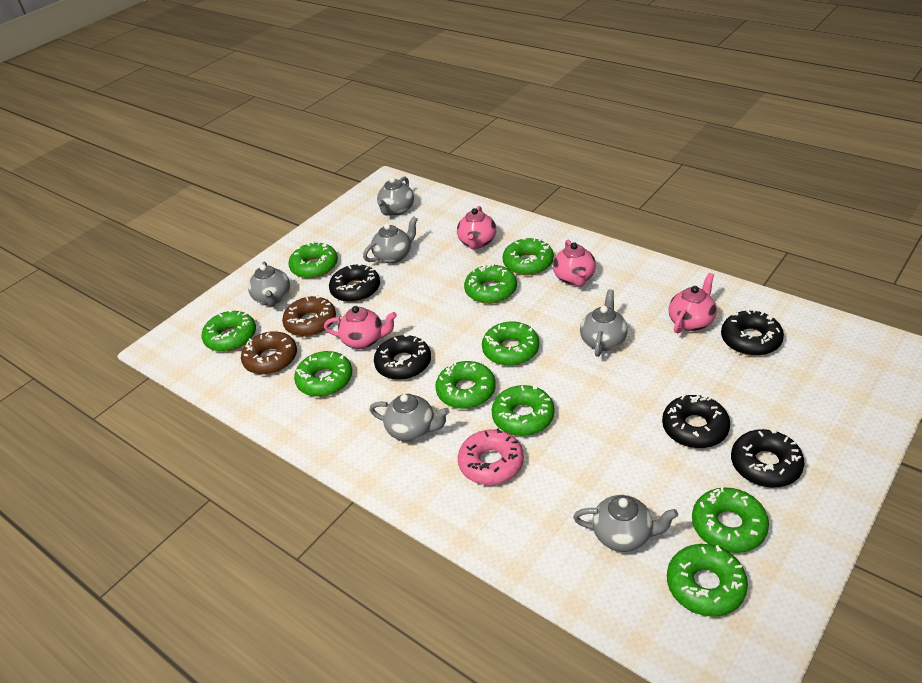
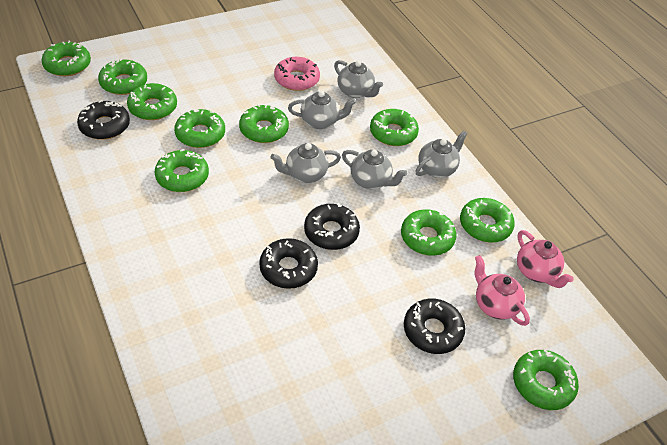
black donut: [329,263,380,302] [374,333,431,380] [662,395,730,448] [721,309,784,356] [731,428,804,488] = 5 -> [77,100,130,140] [259,238,318,289] [304,203,360,250] [404,299,465,354] = 4
brown donut: [241,331,297,375] [282,295,336,337] = 2 -> none = 0
grey teapot: [248,261,290,307] [363,217,418,264] [370,394,449,441] [377,177,414,216] [573,495,678,552] [580,289,628,357] = 6 -> [270,143,341,183] [288,91,356,129] [334,60,383,98] [342,150,407,189] [416,131,468,178] = 5
pink teapot: [324,306,397,349] [457,206,496,250] [553,240,596,287] [668,273,717,334] = 4 -> [475,255,530,326] [517,230,574,288] = 2

